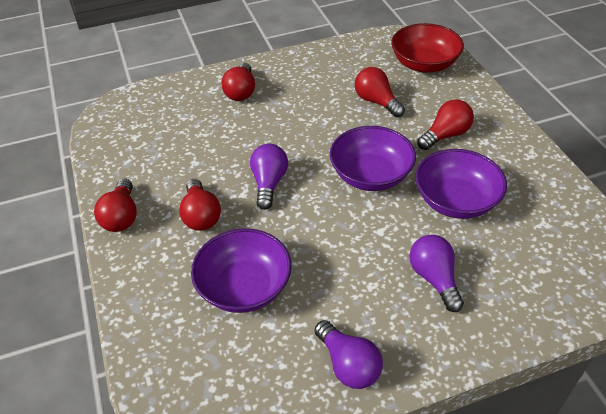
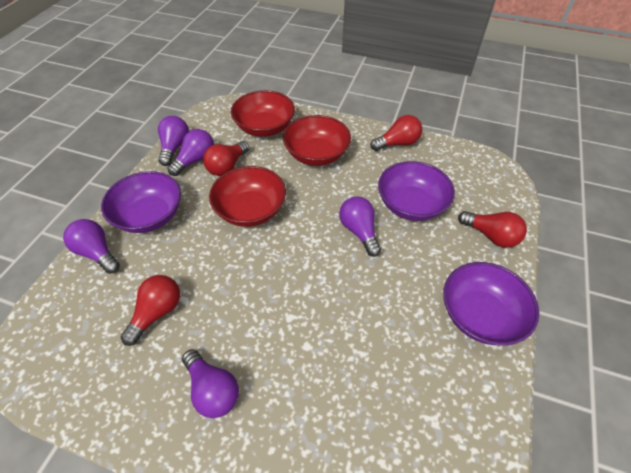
purple light bulb: [250,144,288,210] [314,320,383,389] [409,235,464,312] = 3 -> [63,219,120,274] [158,116,189,166] [167,129,214,176] [182,349,239,418] [339,196,381,257] = 5
red bowl: [391,23,464,73] = 1 -> [209,166,286,227] [231,90,295,137] [283,115,351,166] = 3
red light bulb: [94,179,137,232] [179,179,221,231] [221,63,255,101] [355,67,405,117] [417,100,474,150] = 5 -> [121,275,180,346] [203,141,249,176] [370,115,422,151] [458,211,527,248] = 4

